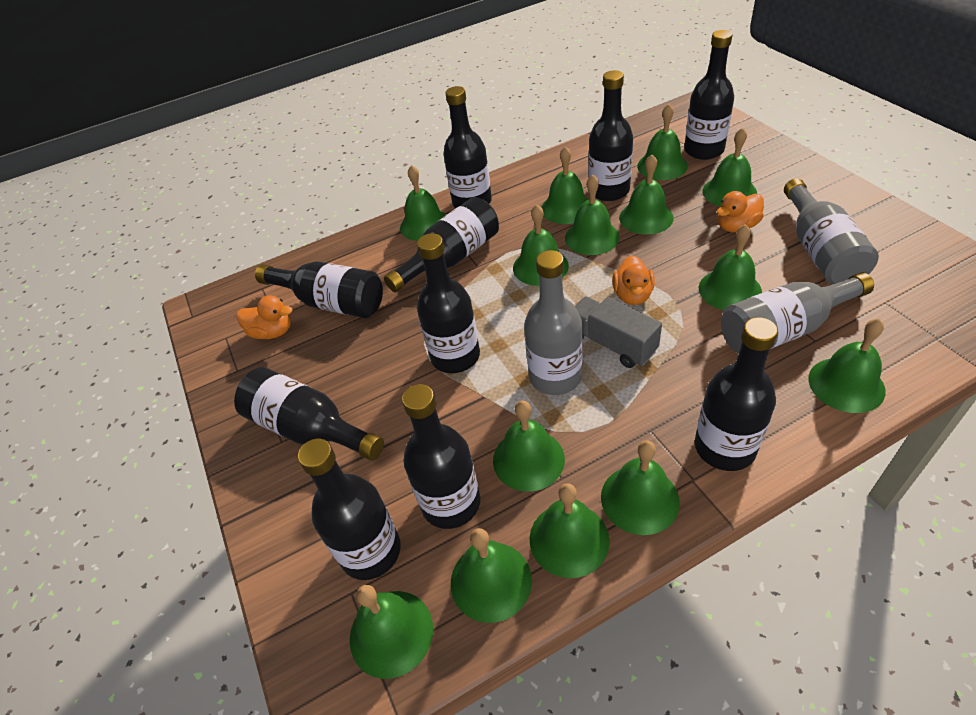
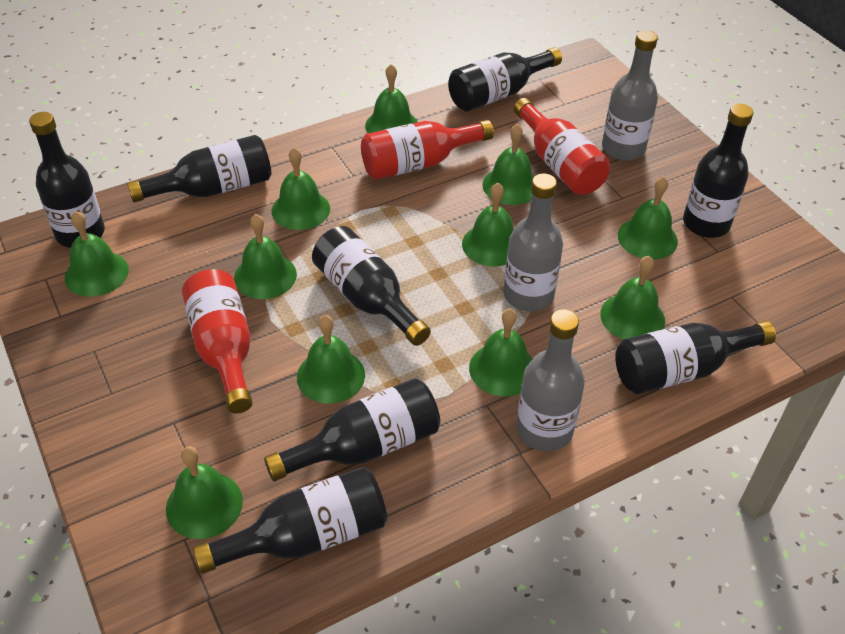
black bottle: [234,367,384,461] [255,261,383,318] [298,439,401,580] [384,197,499,292] [402,384,480,529] [417,233,480,373] [443,86,492,208] [588,70,633,201] [684,30,734,160] [695,317,778,471] = 10 -> [29,112,105,248] [127,135,271,203] [193,467,387,574] [264,378,440,481] [312,226,431,346] [448,47,562,111] [615,321,776,394] [683,104,753,238] = 8
green bell: [350,585,433,679] [400,165,446,241] [451,528,532,623] [493,401,565,492] [513,204,569,286] [530,483,610,578] [541,146,589,224] [565,175,619,255] [601,440,680,535] [619,154,674,235] [637,104,688,180] [699,224,762,310] [702,128,757,207] [808,319,886,413] = 14 -> [65,211,129,297] [166,446,243,539] [234,214,297,299] [272,147,330,230] [297,315,365,404] [365,64,418,133] [462,183,514,267] [469,308,532,396] [482,124,534,205] [600,256,665,339] [618,176,678,260] = 11
grey truck: [575,297,662,368] = 1 -> none = 0
orange duck: [237,296,292,339] [612,255,655,305] [717,191,764,232] = 3 -> none = 0
red bottle: none = 0 -> [182,269,253,413] [361,120,494,180] [514,98,610,195] = 3

